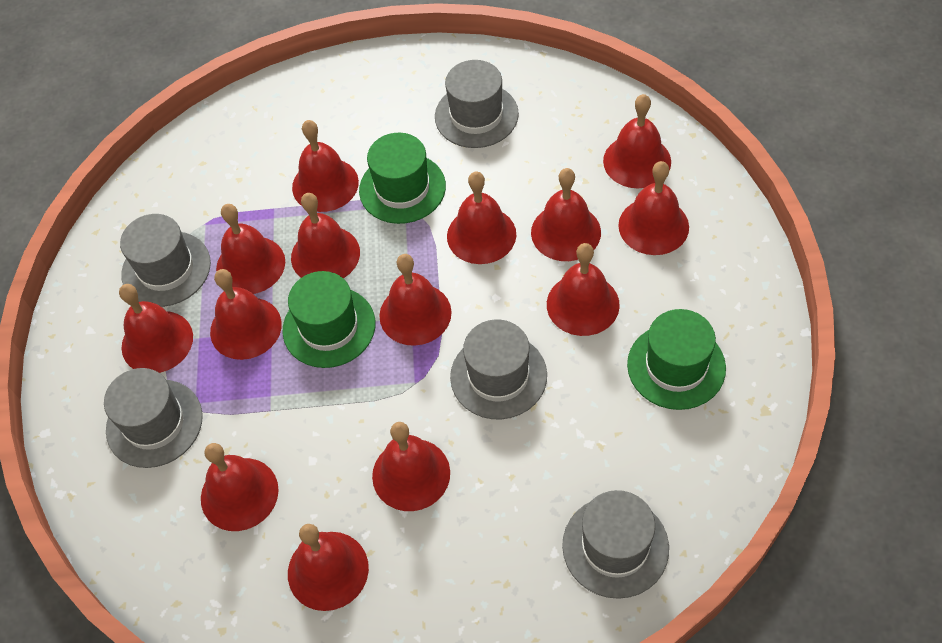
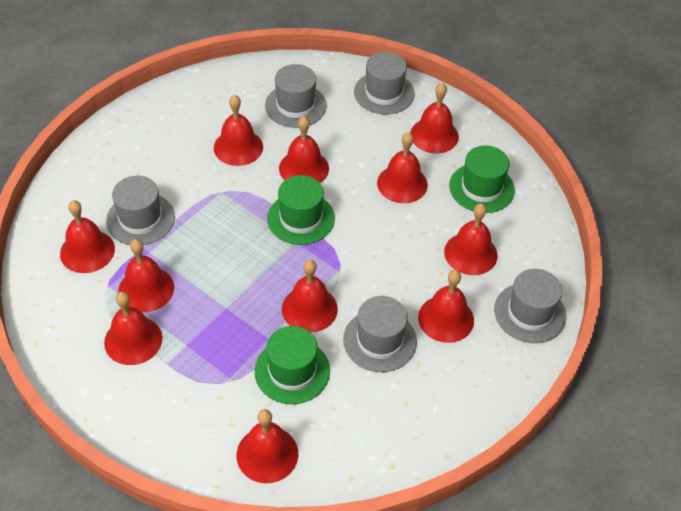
red bell: [119,284,193,373] [201,443,279,531] [210,269,282,360] [216,204,285,294] [288,524,369,611] [291,193,360,278] [292,120,359,212] [372,422,450,511] [379,254,452,346] [447,171,516,264] [531,168,601,261] [547,243,620,336] [603,94,671,188] [618,161,689,255] = 14 -> [60,200,115,273] [104,292,162,365] [118,239,174,312] [214,95,263,166] [237,409,298,483] [279,116,329,183] [282,260,338,333] [377,132,428,203] [410,83,459,153] [418,270,474,343] [444,203,498,275] = 11

